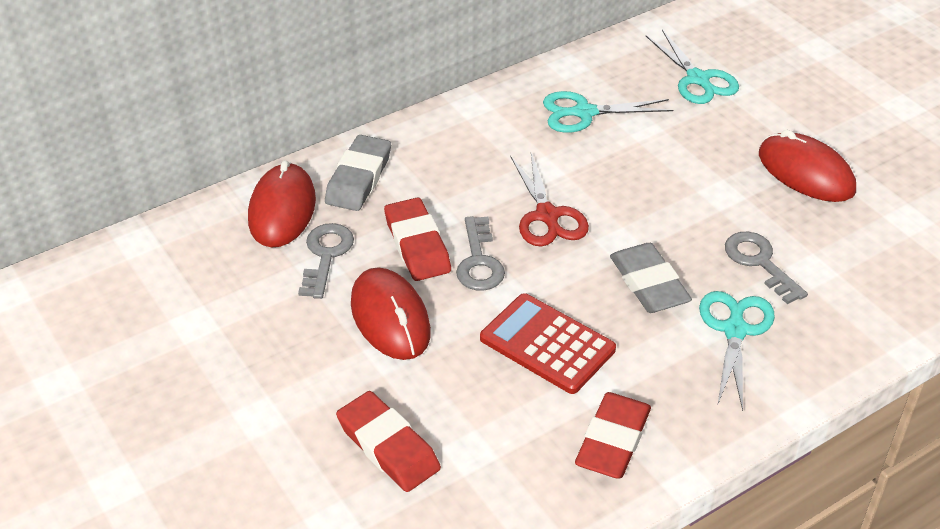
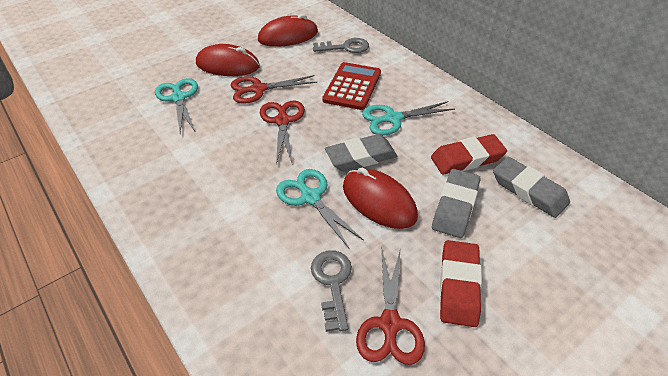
grey eraser: [325,135,391,211] [610,243,692,313] = 2 -> [325,134,397,171] [432,169,481,238] [493,157,570,218] = 3
grey key: [298,223,354,299] [456,216,505,291] [725,232,808,304] = 3 -> [311,250,352,332] [313,38,369,53] = 2
red eraser: [336,391,441,492] [384,197,451,281] [575,392,651,479] = 3 -> [431,134,507,175] [440,240,482,327] = 2
red scissors: [511,153,589,246] = 1 -> [231,75,318,104] [260,101,305,164] [356,248,425,365] = 3

